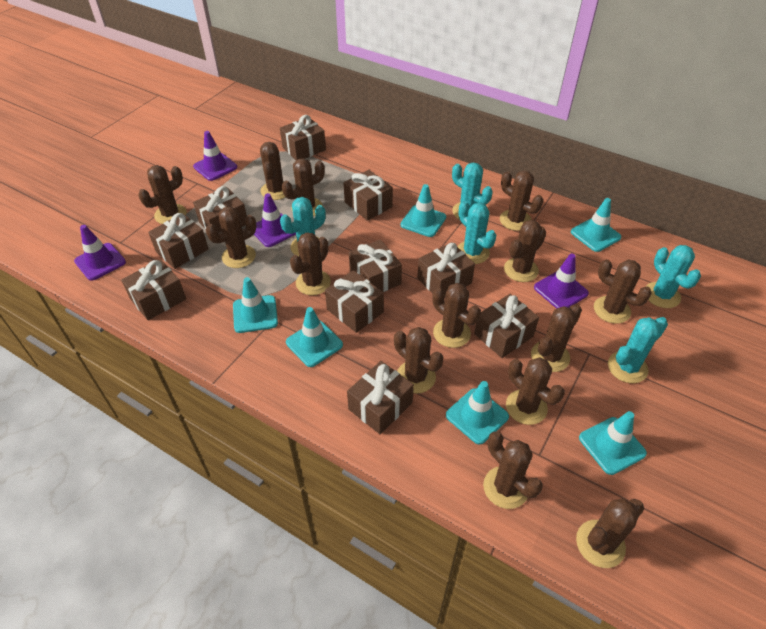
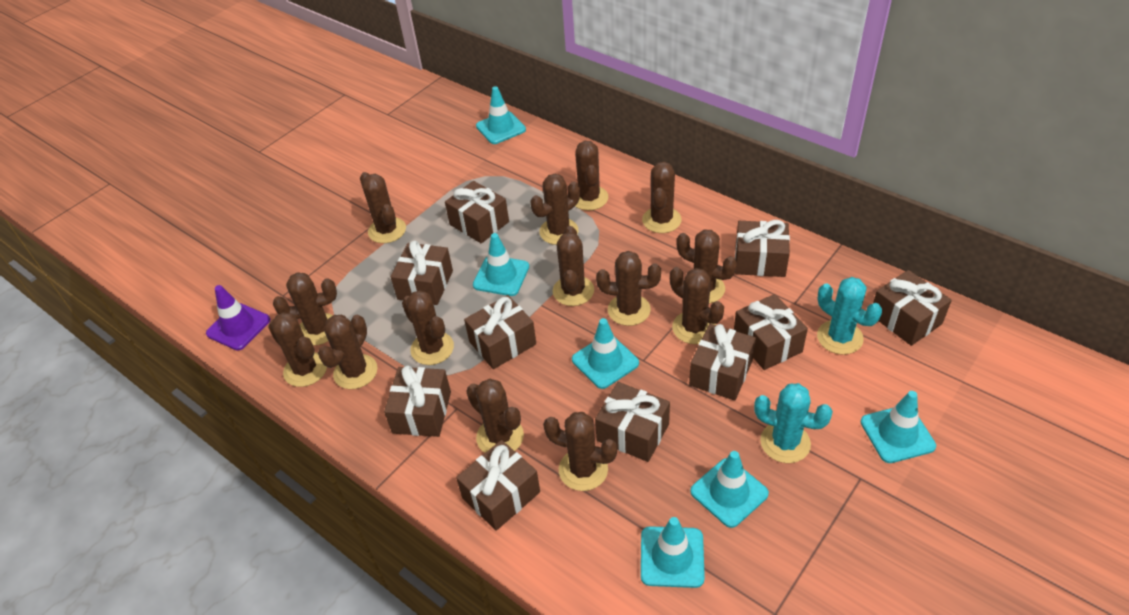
purple traffic cone: [74,225,126,281] [193,131,237,181] [254,193,296,247] [534,254,589,309] = 4 -> [206,285,270,350] = 1
turquoise cactus: [280,197,326,256] [452,163,493,220] [457,201,496,264] [608,317,668,383] [645,245,701,308] = 5 -> [754,383,833,463] [817,277,882,355] = 2

